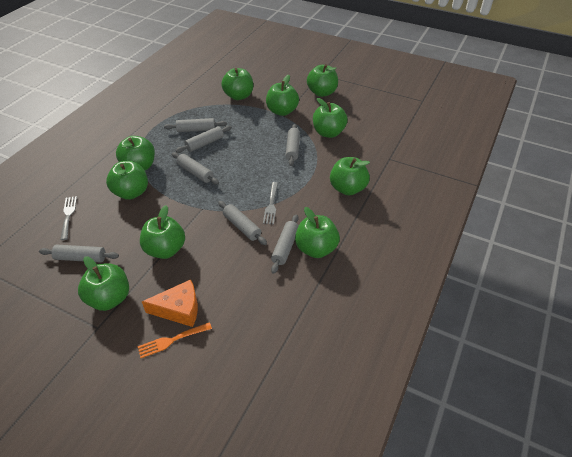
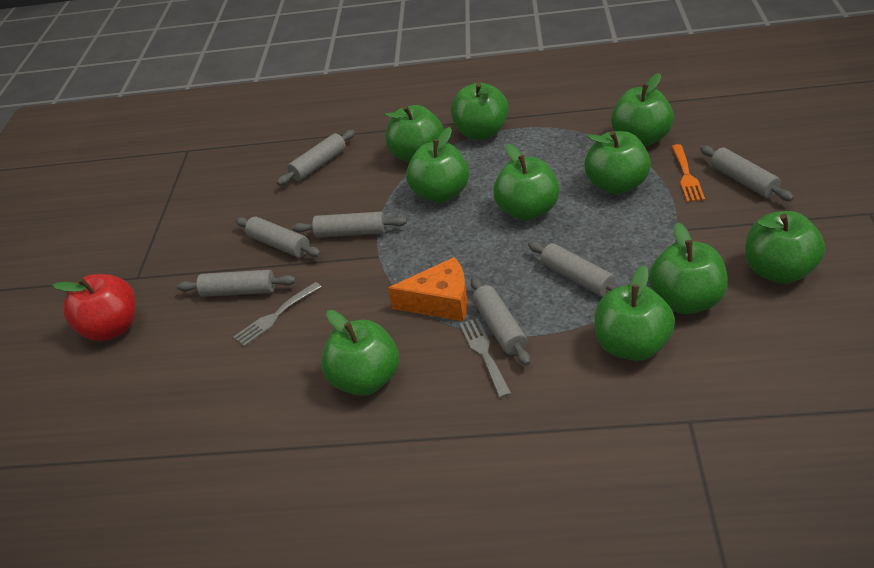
red apple: none = 0 -> [53,274,136,341] = 1

